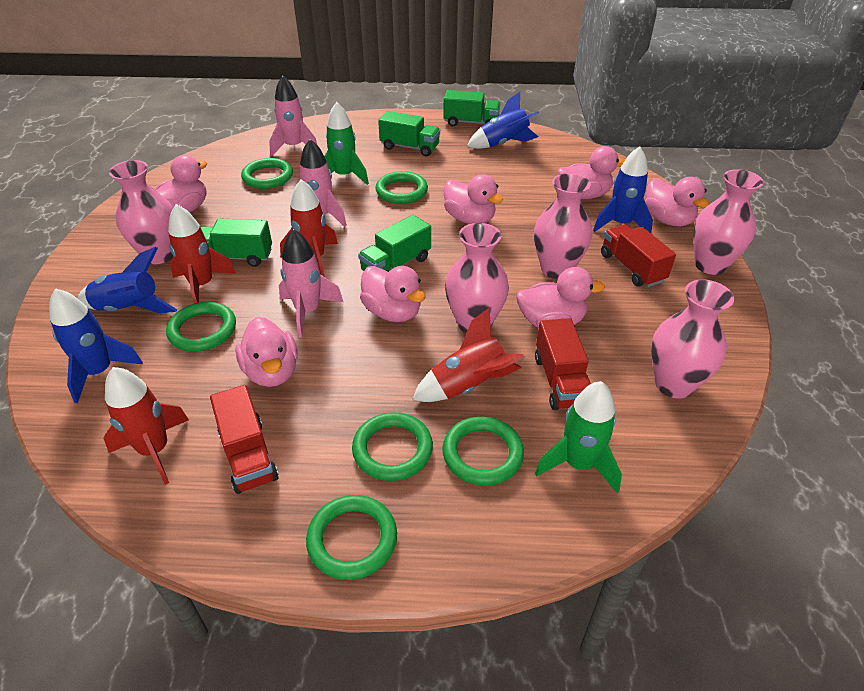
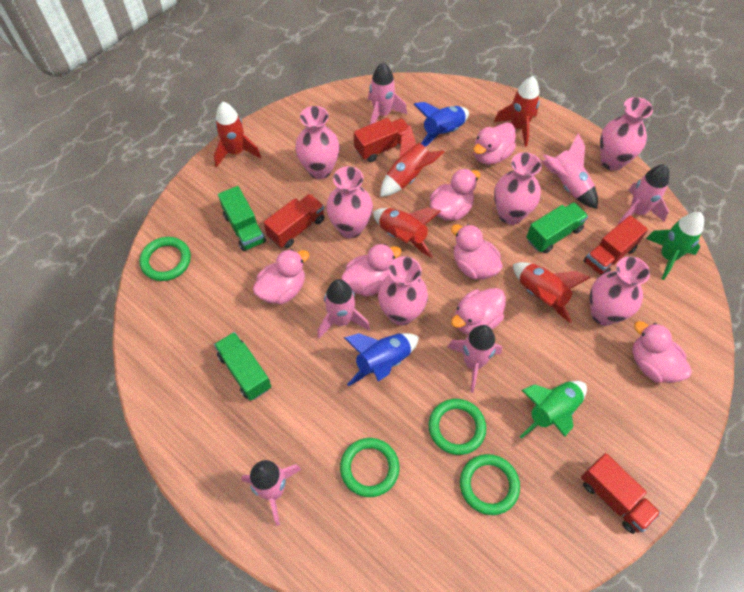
blue rocket: [49,288,143,403] [78,247,177,313] [467,92,539,149] [593,146,653,233] = 4 -> [344,333,419,386] [413,102,469,147] = 2
green ring: [166,302,236,352] [241,158,293,189] [306,495,397,580] [352,412,433,481] [375,171,428,204] [443,416,524,486] = 6 -> [140,237,191,281] [340,438,400,497] [429,399,486,455] [460,454,520,515] = 4
green truck: [201,218,272,267] [358,215,431,272] [378,111,440,156] [443,90,500,126] = 4 -> [214,332,271,401] [218,186,266,251] [526,202,588,253] = 3
pink rocket: [269,76,317,156] [279,229,343,337] [290,139,347,226] = 3 -> [241,460,301,526] [317,279,370,339] [368,62,407,125] [447,325,502,393] [542,133,598,209] [617,164,669,225] = 6
pink vase: [109,160,174,264] [445,223,509,333] [534,173,592,279] [651,280,734,398] [693,169,763,275] = 5 -> [295,106,340,179] [326,166,373,238] [378,256,428,326] [494,152,542,225] [590,256,650,326] [600,97,653,171] = 6
red rocket: [104,367,189,485] [168,204,236,304] [280,179,338,277] [412,307,525,402] = 4 -> [214,102,261,167] [373,207,441,258] [380,125,445,197] [494,76,540,147] [513,262,591,324] = 5
red truck: [210,385,279,494] [535,318,591,410] [601,224,676,287] = 3 -> [263,194,324,248] [354,118,408,162] [581,453,661,534] [583,215,648,275] = 4

